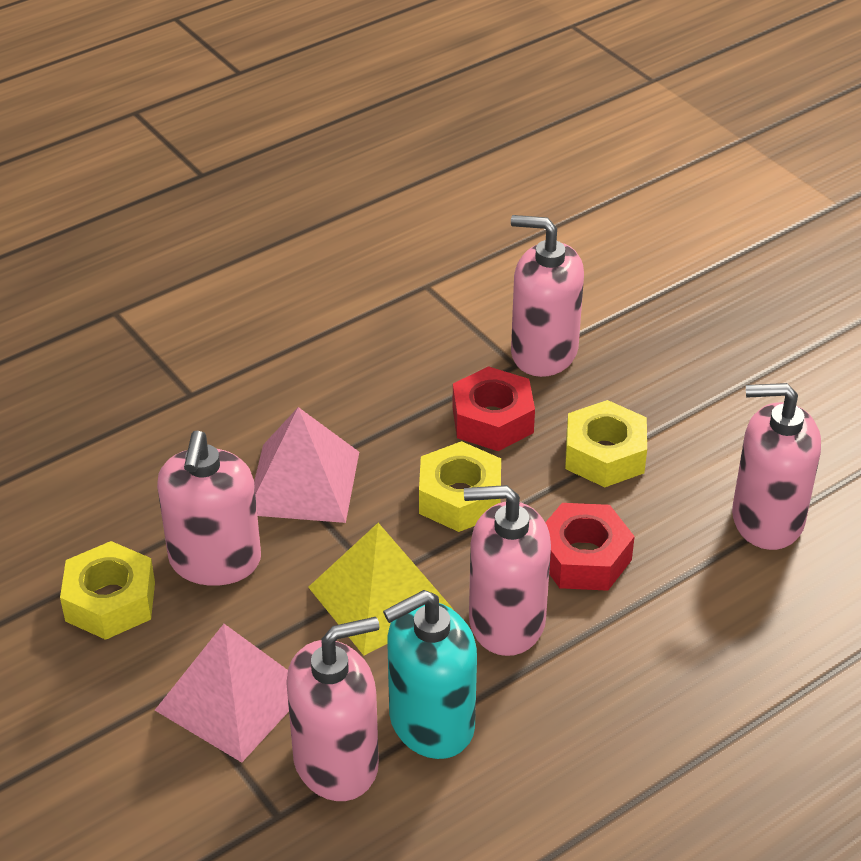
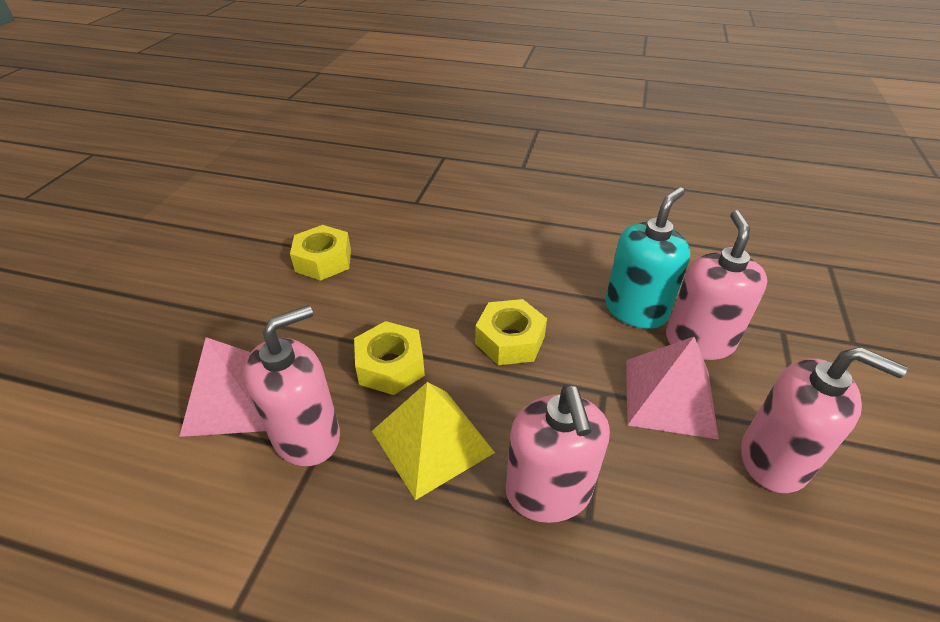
pink soap dispenser: [157,431,261,586] [286,617,379,801] [464,485,551,656] [511,215,584,377] [732,383,821,550] = 5 -> [244,305,340,466] [506,385,610,523] [666,210,767,360] [741,347,907,493] = 4
red nut: [452,366,535,451] [545,503,635,591] = 2 -> none = 0

